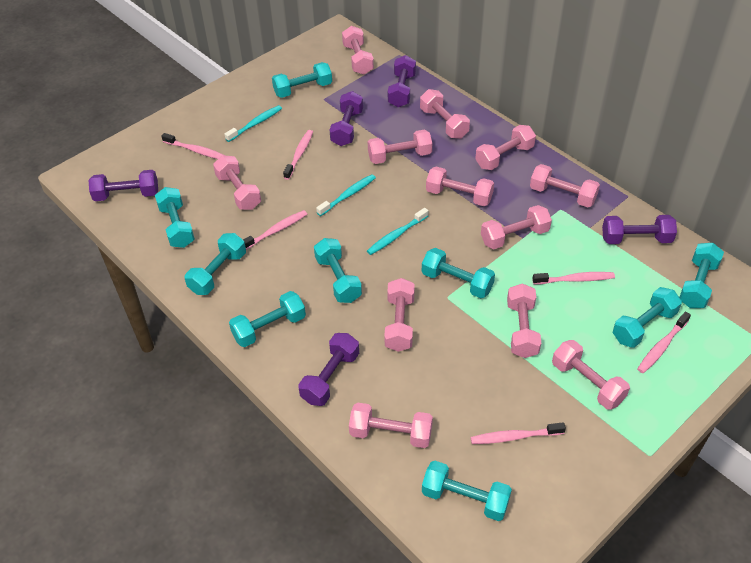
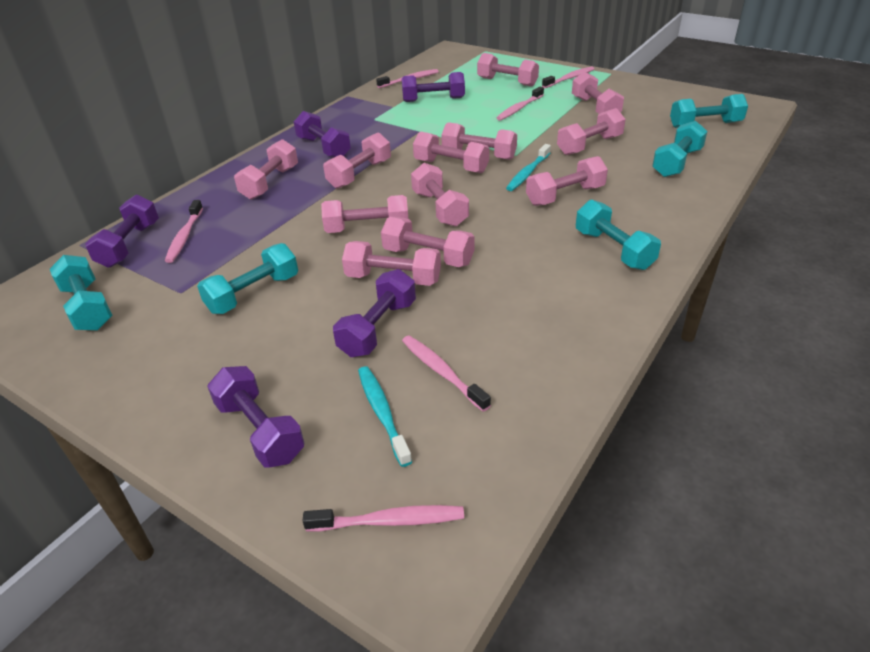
turquoise dumbbell: [155,187,195,248] [185,233,246,295] [229,291,306,347] [272,62,332,98] [314,238,362,303] [422,248,495,298] [422,461,512,521] [613,287,682,348] [679,243,724,308] = 9 -> [50,255,113,330] [197,243,298,314] [576,200,661,270] [652,121,707,177] [670,94,748,128] = 5
turquoise toothbrush: [225,105,282,142] [316,174,376,216] [367,208,428,255] = 3 -> [358,366,412,467] [506,144,551,191] = 2

